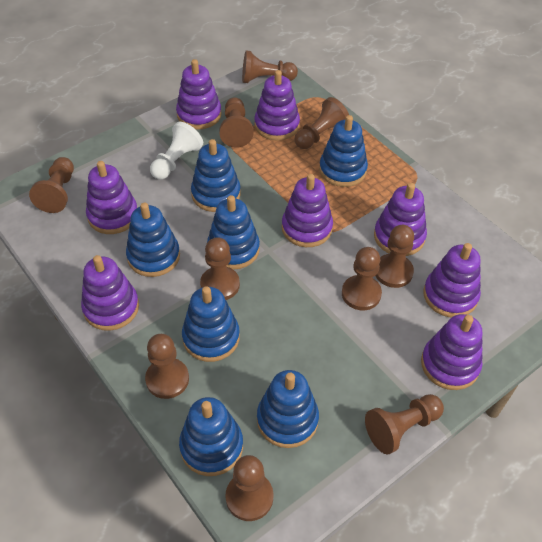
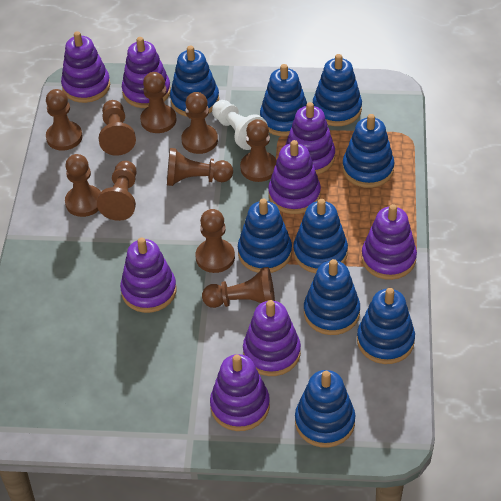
blue stacking toy: [126,203,180,277] [179,397,243,476] [182,286,240,362] [191,139,241,212] [207,195,260,270] [257,370,319,448] [319,115,368,187] = 7 -> [170,45,219,117] [238,199,292,273] [260,64,307,137] [293,199,348,273] [295,370,355,448] [304,259,360,335] [313,54,362,126] [343,114,394,188] [357,288,415,364] = 9

